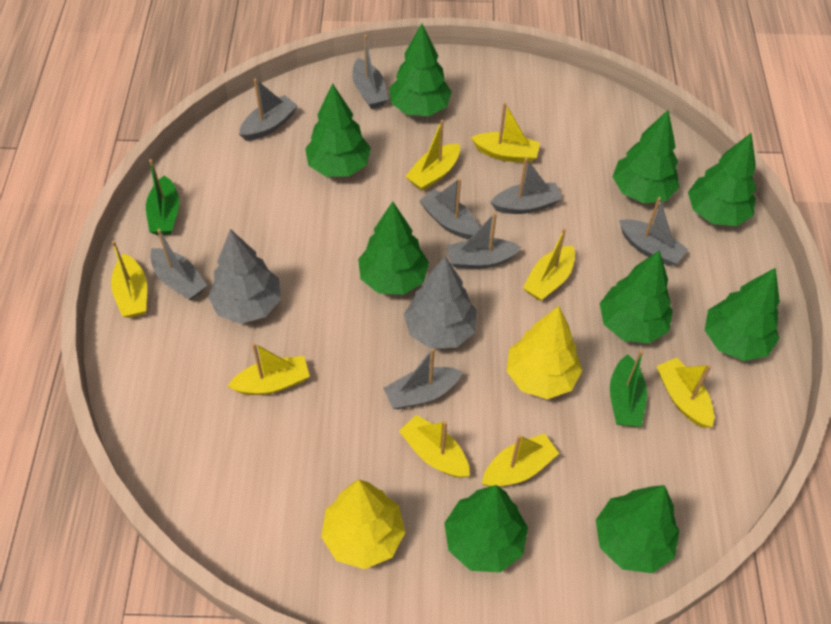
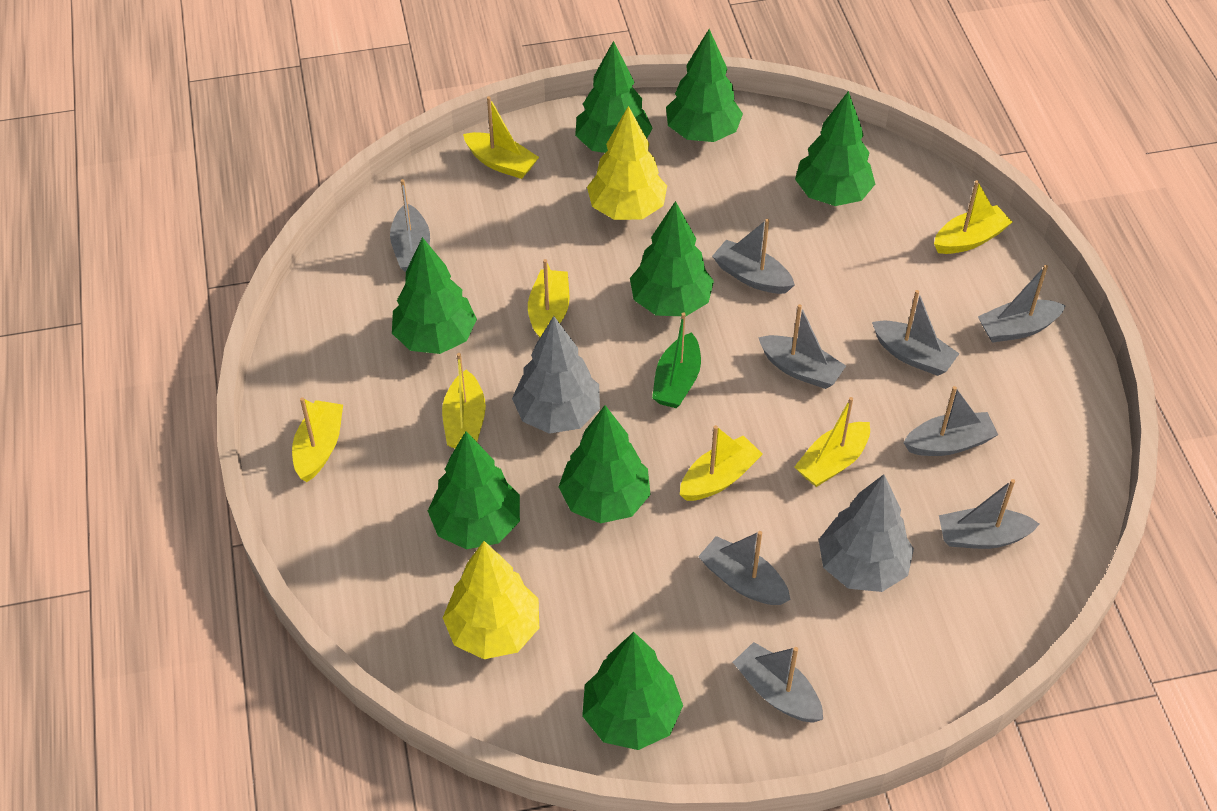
green boat: [146,159,179,235] [610,350,647,427] = 2 -> [652,312,701,408] = 1
green tree: [305,83,371,177] [358,202,429,295] [389,24,452,116] [444,485,528,572] [596,485,679,573] [600,250,673,343] [613,110,679,203] [688,133,757,226] [705,268,780,361] = 9 -> [392,237,477,354] [428,431,520,549] [559,405,651,523] [575,41,653,153] [582,632,683,750] [630,201,714,317] [666,29,743,142] [795,91,875,206] = 8
grey boat: [150,229,207,301] [239,78,298,141] [352,35,388,109] [384,348,463,409] [419,178,479,240] [447,212,522,269] [490,158,562,214] [619,197,688,266] = 8 -> [390,179,430,272] [698,531,791,605] [712,219,795,294] [733,642,823,723] [758,304,846,389] [872,290,960,376] [903,386,998,456] [939,479,1039,549] [978,265,1066,343] = 9
yellow boat: [111,241,147,318] [228,343,310,395] [399,415,470,478] [405,120,460,191] [471,102,540,163] [482,433,559,487] [523,228,575,301] [656,357,714,428] = 8 -> [292,397,343,482] [442,353,486,449] [463,96,539,179] [528,259,569,338] [680,425,763,501] [794,397,870,487] [934,180,1012,254] = 7

